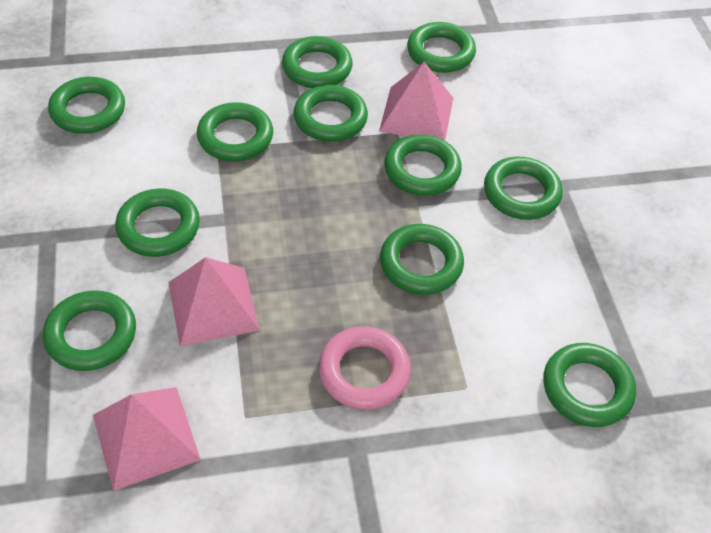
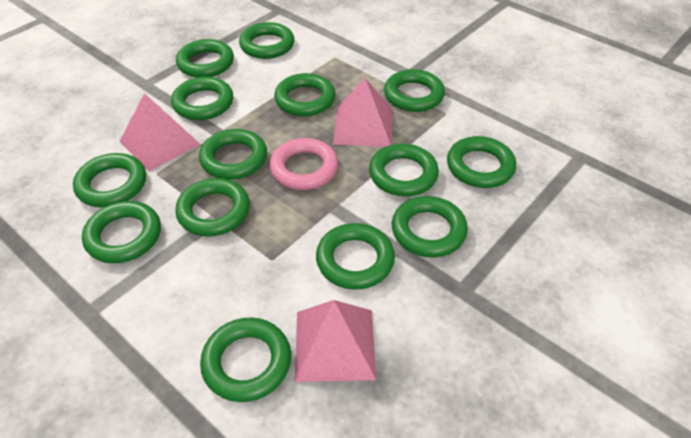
green ring: [43,290,136,371] [48,77,125,134] [115,188,200,257] [197,102,273,161] [282,36,353,88] [294,85,368,142] [380,224,464,295] [384,134,462,196] [407,22,476,73] [484,157,563,220] [543,343,636,427] = 11 -> [73,153,146,207] [82,201,161,263] [171,77,233,120] [175,178,250,237] [176,39,234,77] [199,129,267,180] [200,317,291,402] [239,22,294,59] [274,73,336,116] [316,223,395,289] [369,143,439,196] [384,69,445,112] [392,196,468,257] [447,136,516,188] = 14

